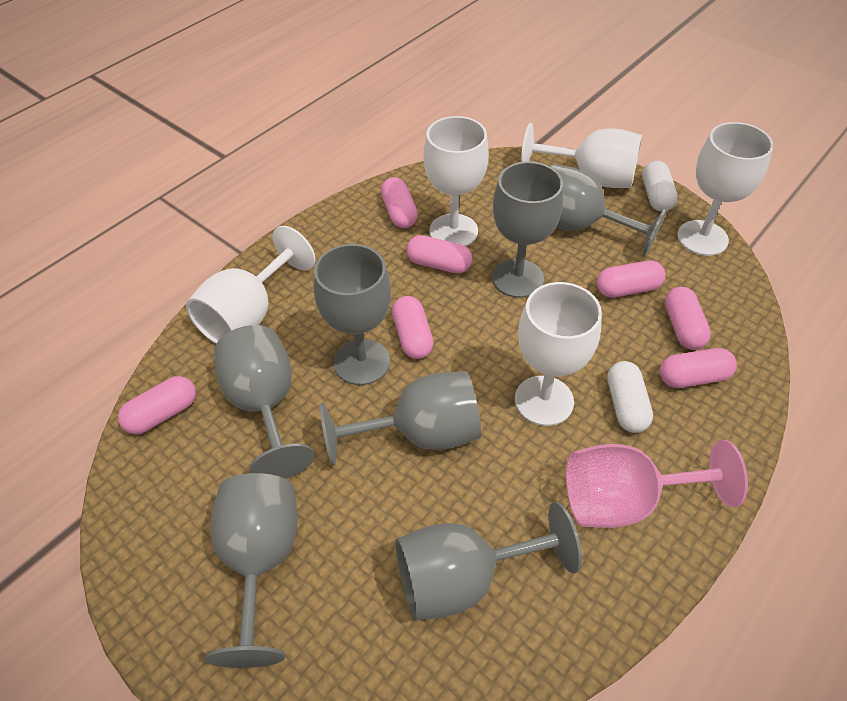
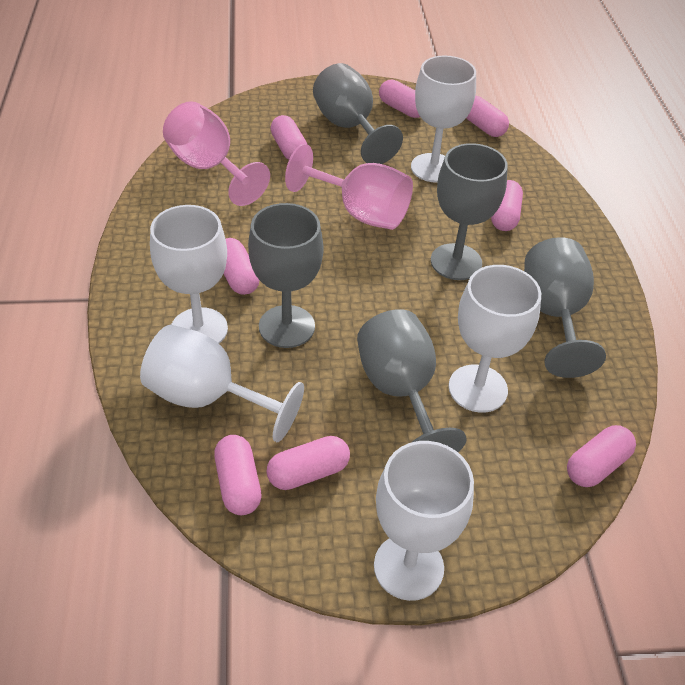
grey goblet: [205,473,298,668] [214,325,314,479] [314,244,391,385] [320,371,481,466] [395,502,582,620] [492,161,563,298] [551,164,667,257] = 7 -> [248,203,323,348] [313,63,403,164] [357,309,467,452] [431,143,508,280] [524,237,606,378] = 5
pink capsule: [118,376,196,434] [381,177,418,228] [392,296,434,359] [406,235,472,274] [597,261,665,298] [660,348,737,388] [664,287,711,350] = 7 -> [214,435,261,515] [223,238,259,295] [267,436,350,490] [271,115,307,160] [379,80,420,118] [466,96,509,137] [491,180,523,231] [567,425,636,487] = 8
pink goblet: [566,440,748,528] = 1 -> [163,101,270,206] [285,144,413,230] = 2
white capsule: [607,361,653,433] [642,161,678,212] = 2 -> none = 0

